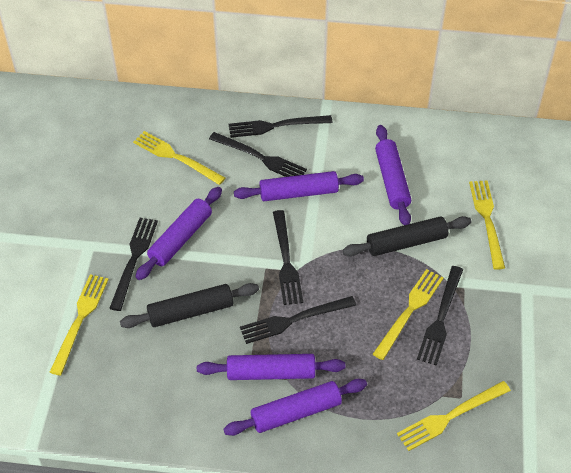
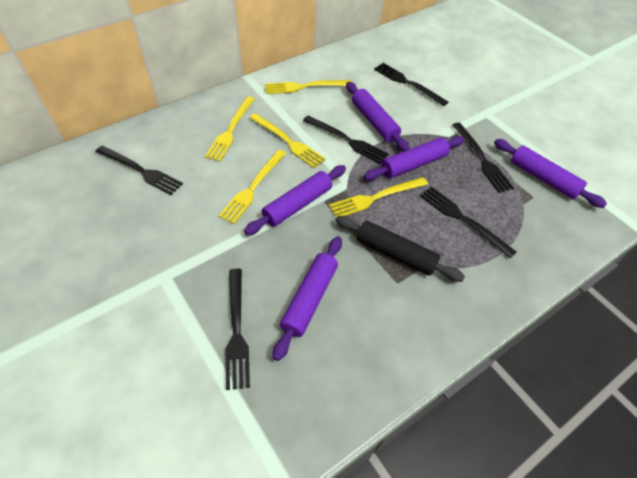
black rolling pin: [120,283,259,328] [342,216,471,257] = 2 -> [335,216,465,282] = 1

